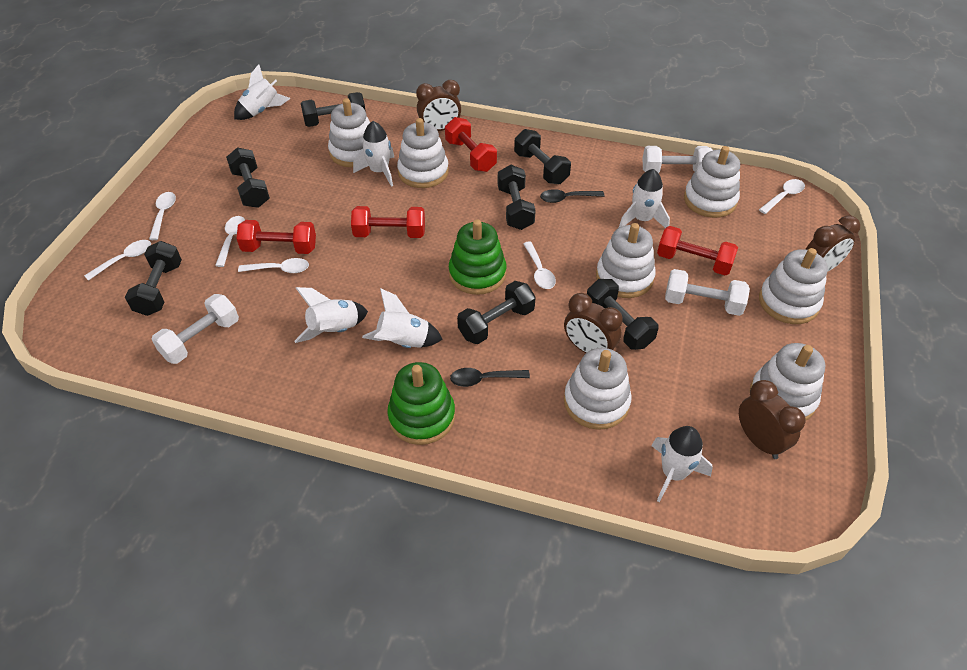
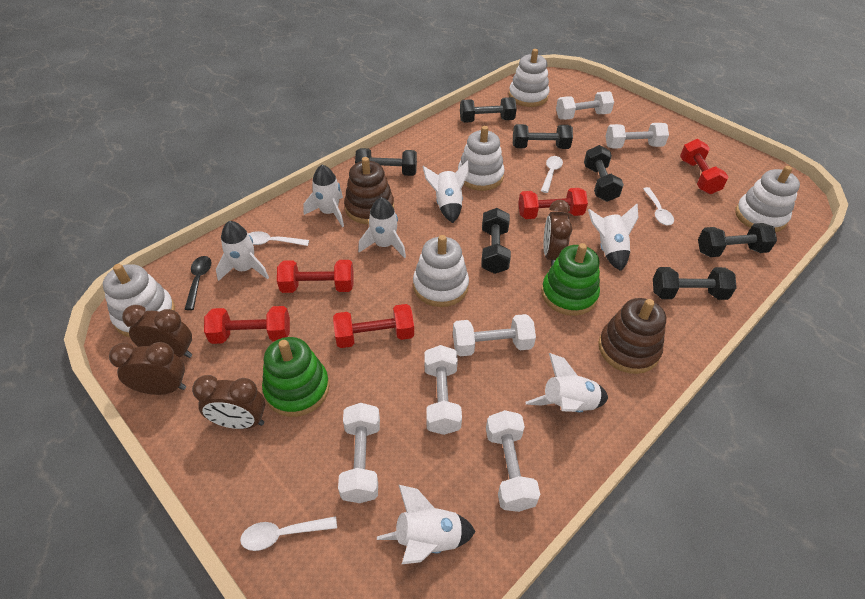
black spoon: [450,368,530,387] [540,189,605,203] = 2 -> [184,256,212,310] = 1
brown stacking toy: none = 0 -> [344,157,394,224] [598,298,666,374] = 2
red dumbbell: [237,220,316,254] [351,206,425,238] [445,117,497,172] [657,226,738,275] = 4 -> [204,306,290,344] [277,260,354,293] [333,304,414,348] [518,188,588,219] [680,139,729,194] = 5
white dumbbell: [151,294,239,364] [643,146,713,173] [665,269,750,316] = 3 -> [338,403,380,503] [425,345,462,435] [453,314,536,356] [486,410,540,512] [556,91,614,120] [606,123,669,149] = 6
white rocket: [234,64,291,120] [294,287,368,343] [353,121,394,187] [362,288,442,348] [619,169,670,228] [651,426,713,502] = 6 -> [216,221,269,281] [303,165,344,227] [358,197,406,258] [377,485,476,564] [423,160,469,223] [525,353,608,412] [588,204,638,271] = 7
white spoon: [84,240,151,281] [149,192,176,240] [215,216,245,267] [238,258,309,273] [523,241,556,289] [759,179,805,214] = 6 -> [240,516,337,551] [248,231,309,246] [541,156,563,193] [643,187,674,225] = 4
white stacking toy: [328,98,370,167] [397,118,449,188] [564,348,631,430] [596,223,656,298] [684,146,740,218] [750,343,825,420] [759,248,828,324] = 7 -> [103,264,175,337] [413,235,469,307] [458,126,505,191] [509,49,549,107] [735,166,800,232] = 5

